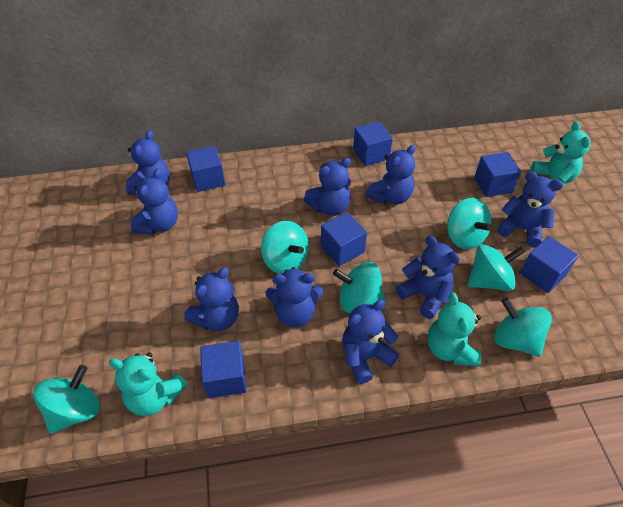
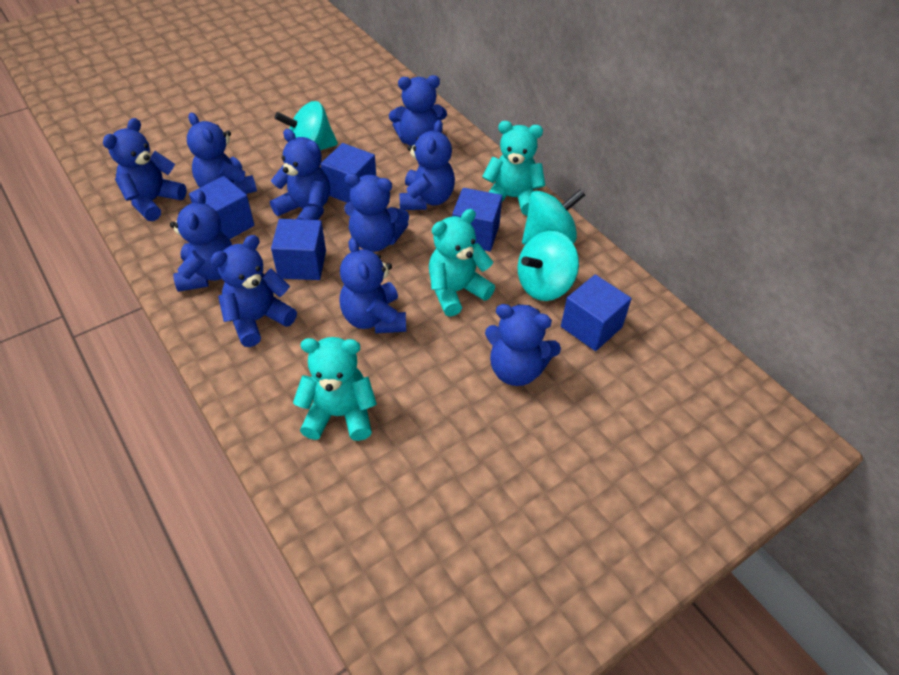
blue cube: [186,146,225,192] [200,341,247,398] [321,212,367,266] [353,121,393,166] [474,152,521,197] [520,236,579,293] = 6 -> [189,176,254,239] [271,219,326,280] [321,143,376,203] [452,188,502,251] [561,275,632,351] = 5
blue teddy bear: [126,130,170,195] [131,169,178,235] [185,267,239,331] [266,267,323,327] [304,158,351,216] [342,300,399,384] [366,145,416,205] [396,236,460,319] [497,171,563,247] = 9 -> [103,118,187,221] [170,190,232,292] [187,113,257,194] [210,235,297,347] [270,129,330,220] [340,237,406,333] [344,173,409,252] [389,75,447,146] [399,120,455,210] [485,304,561,386] = 10
turquoise spinning top: [33,365,100,434] [261,221,309,274] [333,262,386,313] [447,198,492,249] [467,244,525,291] [494,297,552,357] = 6 -> [275,101,338,150] [518,231,579,301] [522,189,585,245] = 3

